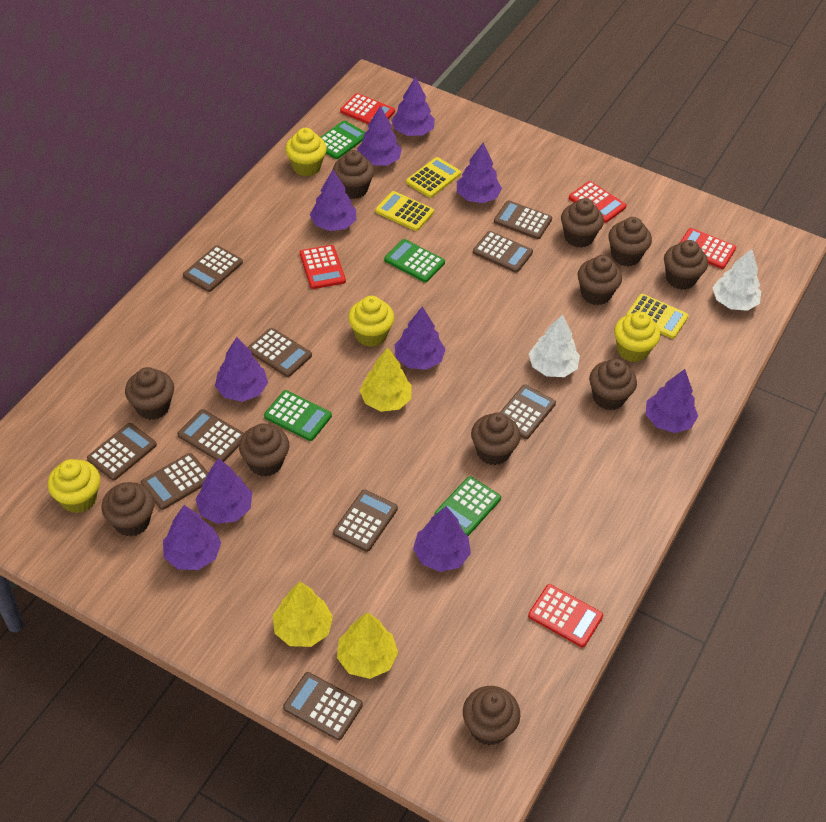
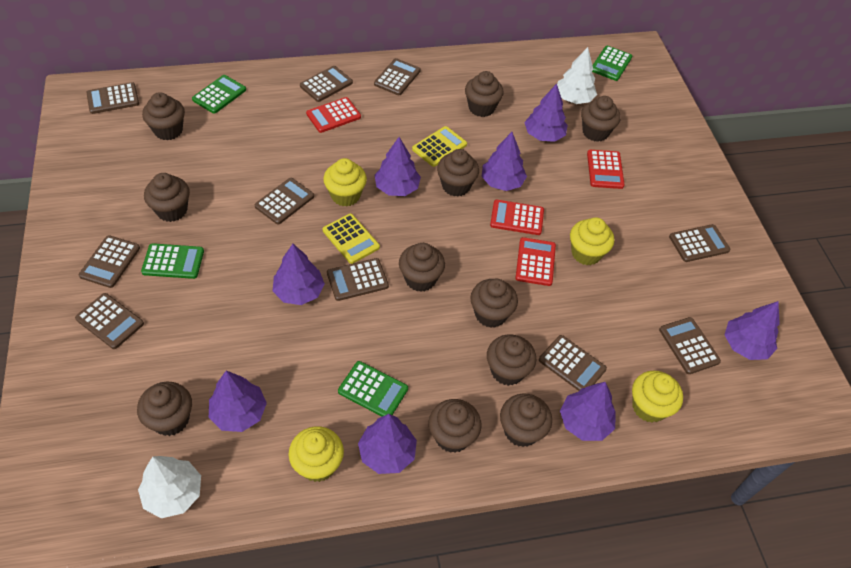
purple tree: [163,505,221,570] [195,458,252,524] [215,337,268,402] [310,170,356,231] [357,106,402,166] [391,76,435,136] [395,306,446,370] [413,506,471,572] [457,143,502,203] [646,369,698,433] = 10 -> [209,371,267,432] [272,244,325,305] [358,414,417,474] [374,137,421,196] [481,132,527,191] [524,84,568,142] [560,382,616,441] [724,301,780,360] = 8
red calculator: [300,245,346,289] [340,93,395,124] [528,584,603,647] [569,181,627,223] [680,228,736,269] = 5 -> [306,97,361,133] [490,200,544,235] [516,237,556,286] [587,150,625,189] = 4
yellow calculator: [375,191,434,231] [406,157,461,198] [626,294,689,339] = 3 -> [323,213,380,264] [412,126,467,167] = 2
yellow tree: [273,582,333,647] [337,612,398,679] [359,348,412,412] = 3 -> none = 0

